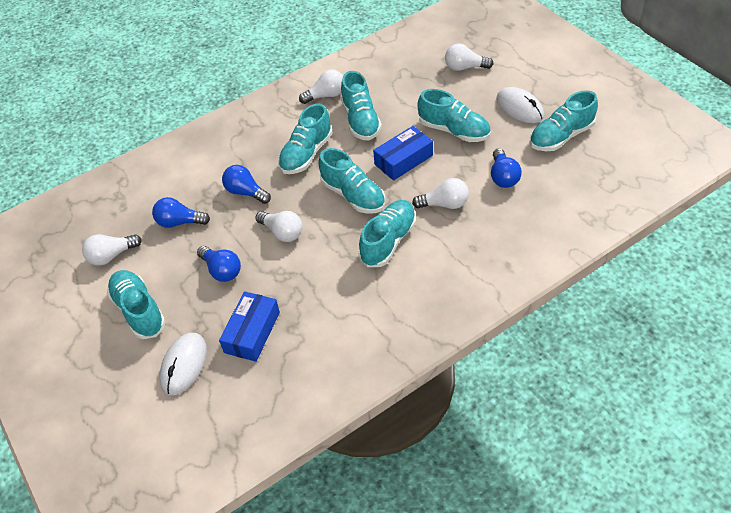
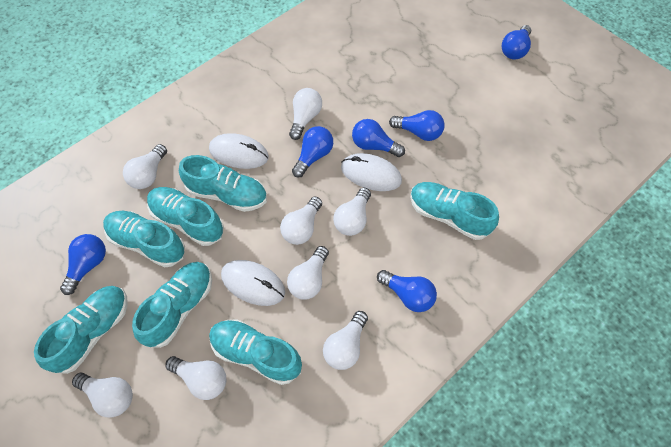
blue box: [219,291,280,362] [373,126,433,181] = 2 -> none = 0
blue light bulb: [152,197,210,228] [197,246,241,282] [222,165,271,204] [491,148,522,188] = 4 -> [60,234,106,295] [292,126,333,177] [352,119,405,157] [377,270,437,312] [389,110,445,141] [502,25,531,60] = 6
white light bulb: [82,234,142,266] [255,211,303,242] [299,69,343,104] [412,178,469,209] [445,44,493,71] = 5 -> [72,373,133,418] [123,144,167,189] [165,356,226,400] [280,197,322,245] [287,246,329,300] [289,88,322,140] [323,311,368,370] [333,188,371,236] = 8
white mouse: [159,333,207,395] [496,87,544,123] = 2 -> [209,133,269,169] [221,260,285,306] [341,153,402,191] = 3

